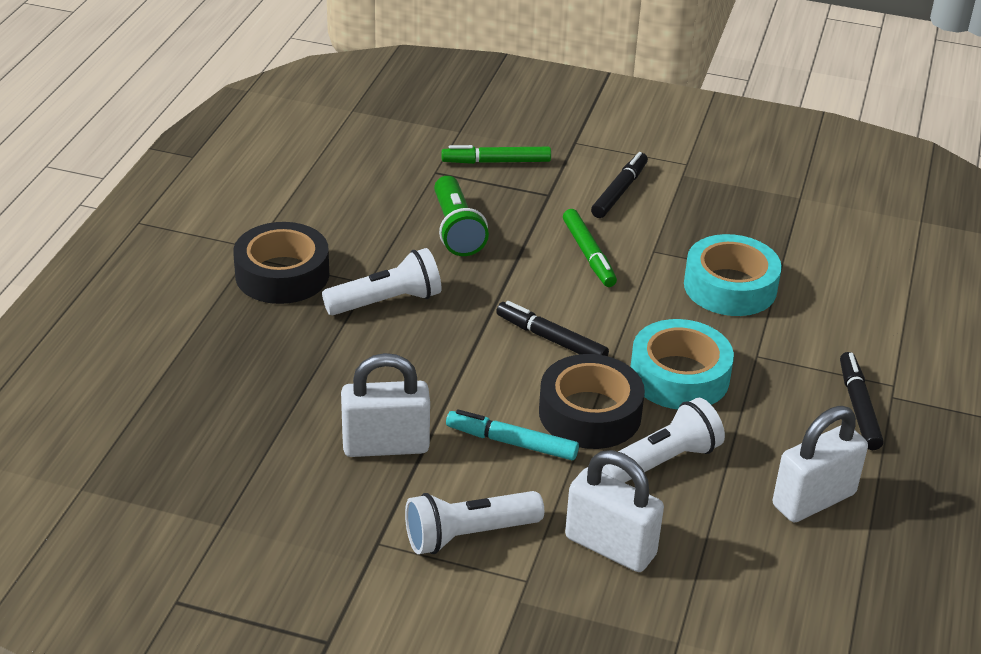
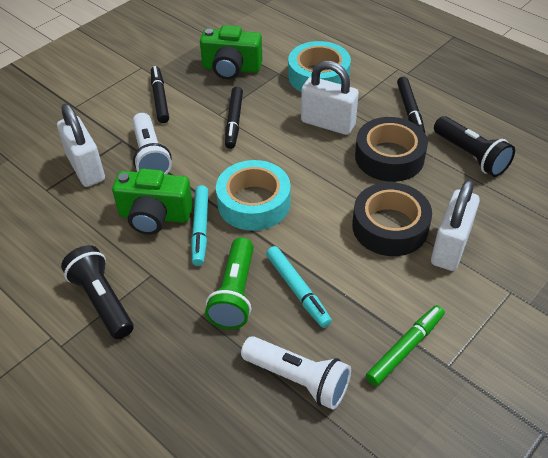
black flashlight: none = 0 -> [61,245,133,339] [434,116,515,177] = 2
green camera: none = 0 -> [112,169,193,235] [200,25,262,80] = 2
green marker: [441,145,551,164] [563,209,617,287] = 2 -> [366,305,445,386] = 1
turquoise marker: [446,409,579,460] = 1 -> [191,185,208,266] [266,246,332,328] = 2
white flashlight: [322,248,442,315] [405,491,544,554] [602,398,725,483] = 3 -> [132,113,172,174] [241,336,351,410] = 2

